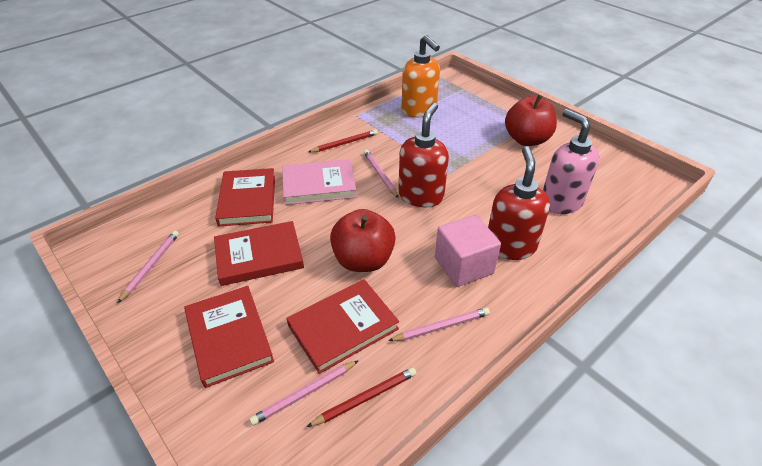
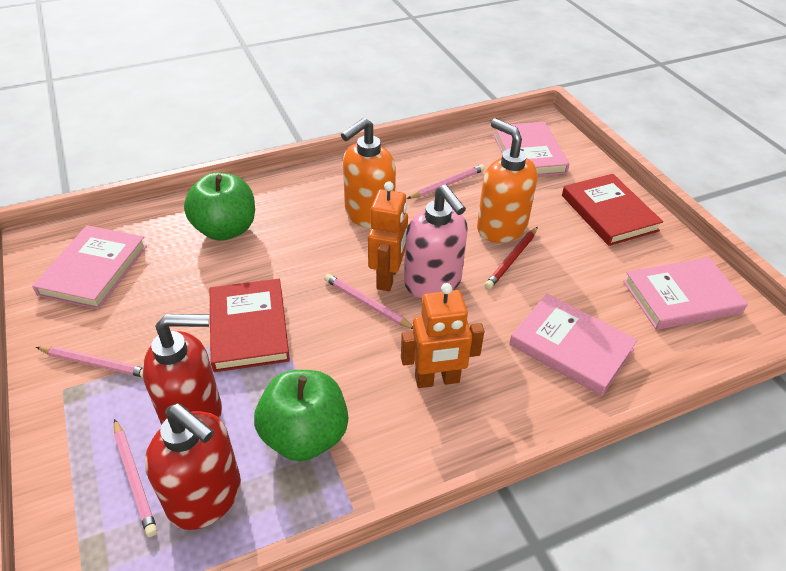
green apple: none = 0 -> [184,173,255,241] [254,370,348,461] = 2
orange robot: none = 0 -> [368,181,408,291] [401,283,484,388] = 2
orange soap dispenser: [401,35,440,118] = 1 -> [341,118,396,229] [477,118,538,243] = 2
pink book: [282,159,356,205] = 1 -> [32,225,147,309] [493,122,570,176] [509,294,638,396] [623,257,748,330] = 4
pink cube: [435,215,501,287] = 1 -> none = 0
red apple: [330,209,396,272] [505,95,557,146] = 2 -> none = 0
red book: [184,286,274,388] [214,221,304,286] [215,168,275,226] [286,279,399,374] = 4 -> [210,279,290,372] [562,174,663,246] = 2
red pencil: [307,367,417,427] [308,129,378,152] = 2 -> [485,227,538,289] = 1

